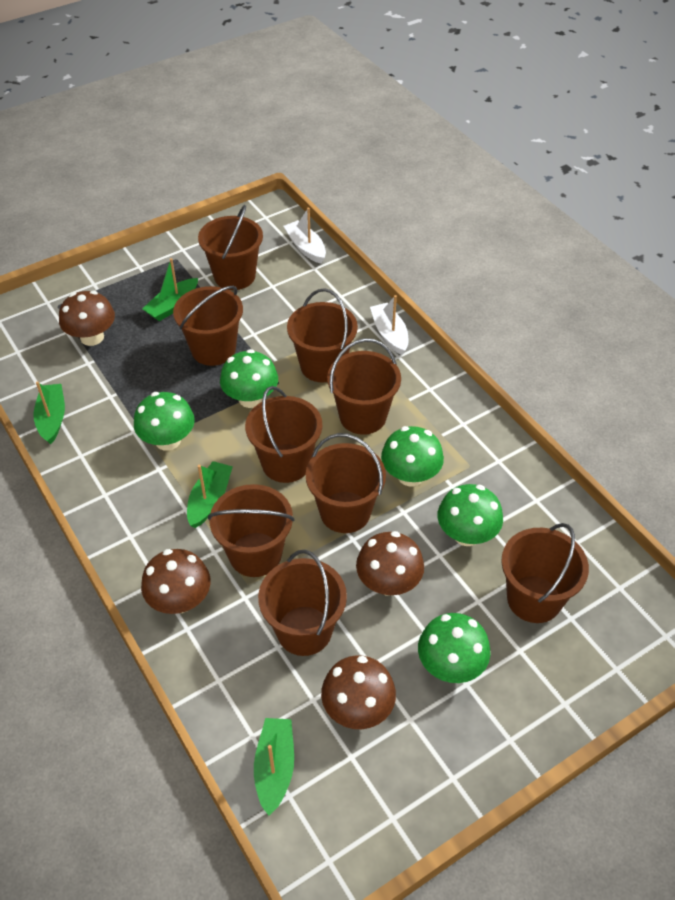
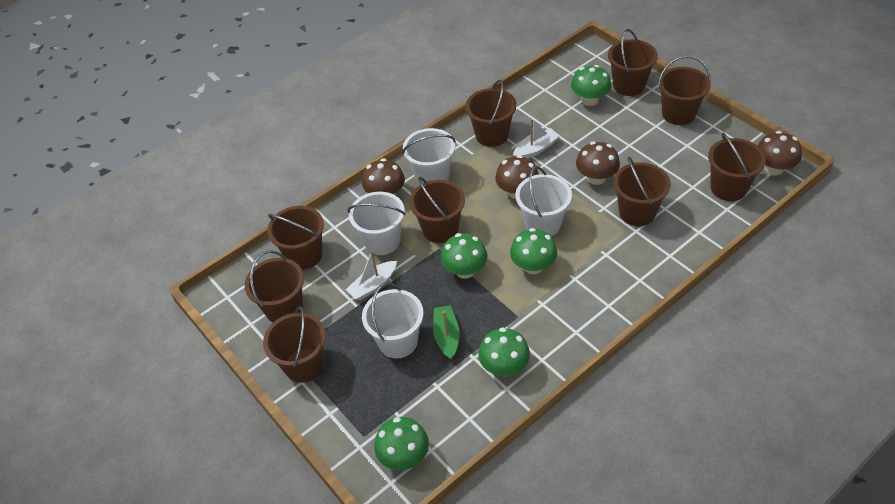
green boat: [33,381,65,444] [143,258,198,321] [187,461,233,528] [254,718,294,816] = 4 -> [433,305,459,360] = 1
white bucket: none = 0 -> [347,192,406,255] [362,282,424,358] [402,128,456,185] [516,166,572,237] = 4

